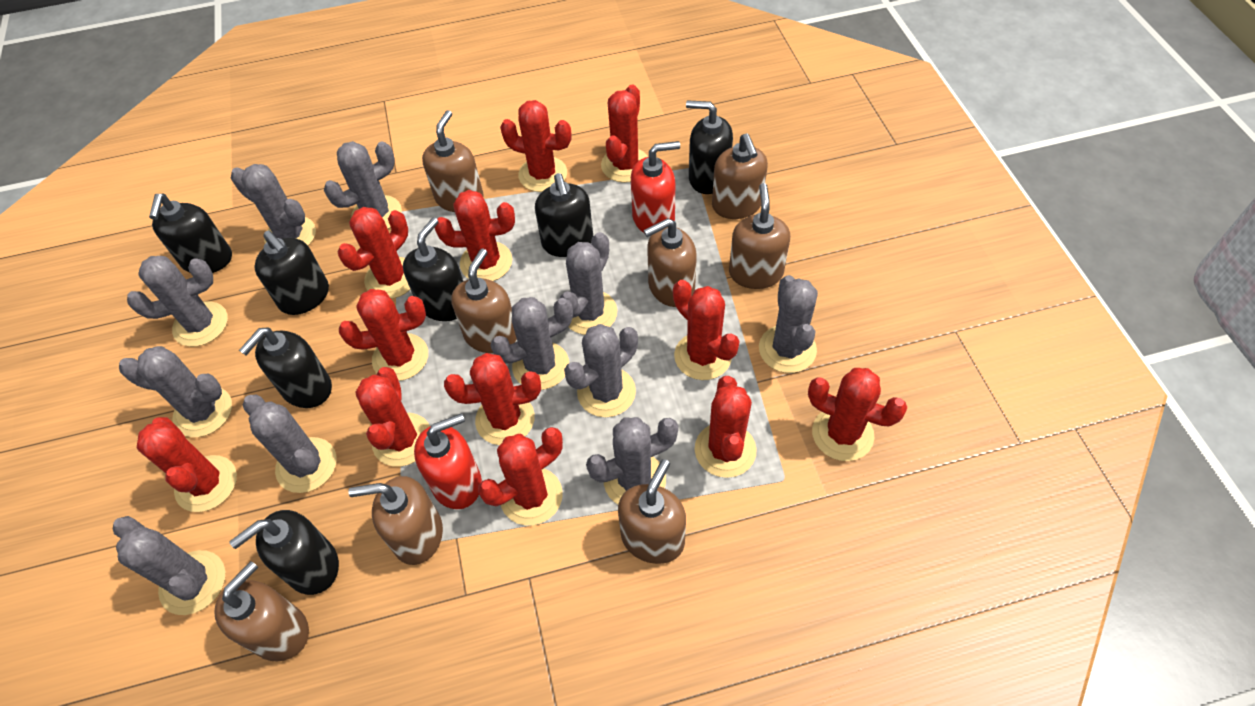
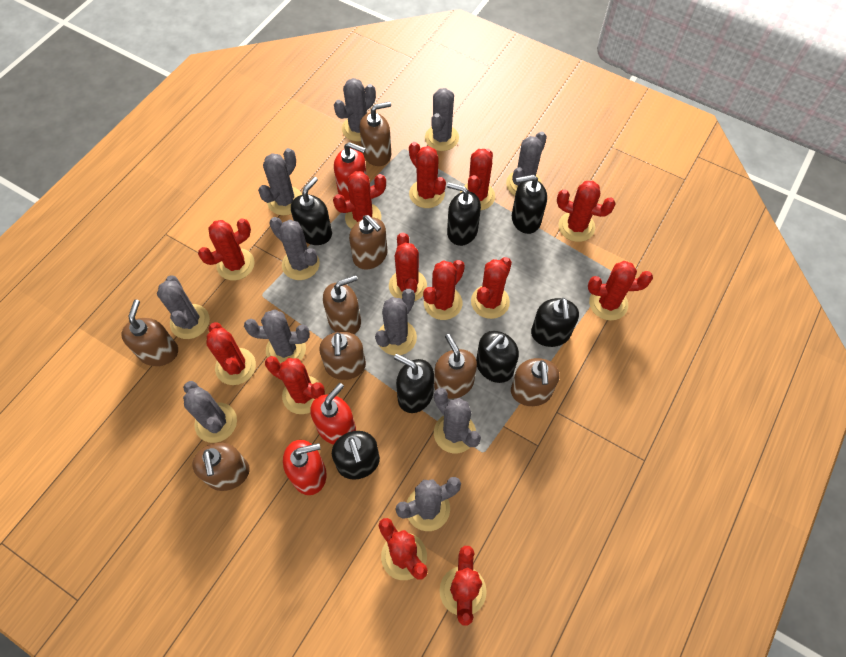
red cactus: [137,417,237,512] [338,207,411,299] [339,289,428,381] [355,367,430,467] [434,190,515,281] [444,353,541,445] [478,427,563,525] [500,100,571,192] [601,84,648,183] [673,280,740,380] [695,376,757,478] [808,368,907,461] = 12 -> [198,219,255,280] [206,322,256,385] [265,356,325,414] [333,171,386,229] [378,518,428,580] [389,233,427,301] [409,142,446,208] [423,260,465,320] [440,546,487,626] [460,149,495,210] [471,257,512,319] [557,181,616,242] [588,261,653,321] = 13
red soap dispenser: [414,413,482,509] [631,141,680,233] = 2 -> [283,440,326,495] [310,383,356,445] [334,142,367,201] = 3

